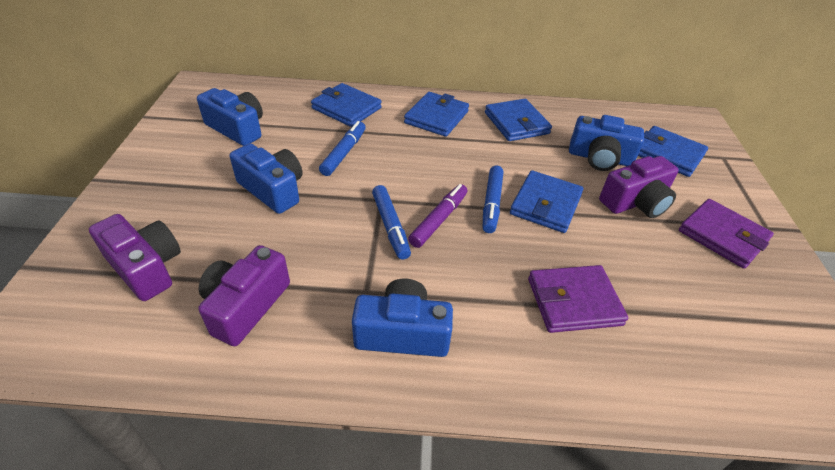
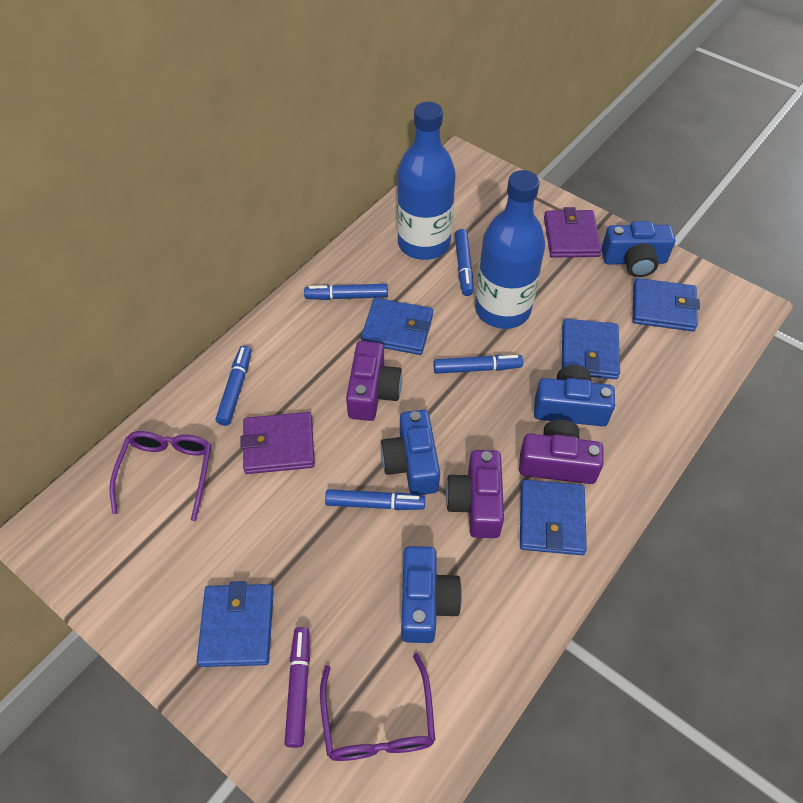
blue bottle: none = 0 -> [397,102,456,260] [475,170,545,329] = 2
blue marker: [319,121,366,176] [372,185,411,260] [483,166,503,233] = 3 -> [216,345,251,426] [304,284,388,300] [325,489,425,510] [433,355,523,374] [455,229,473,296] = 5
purple glasses: none = 0 -> [109,431,211,521] [320,653,435,761] = 2

